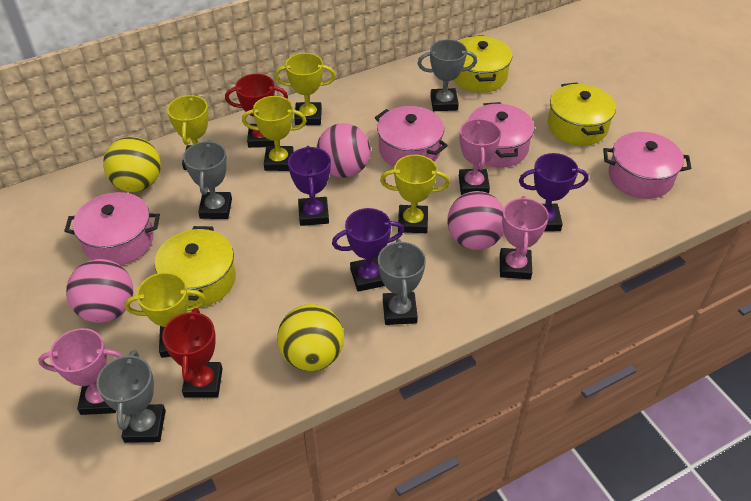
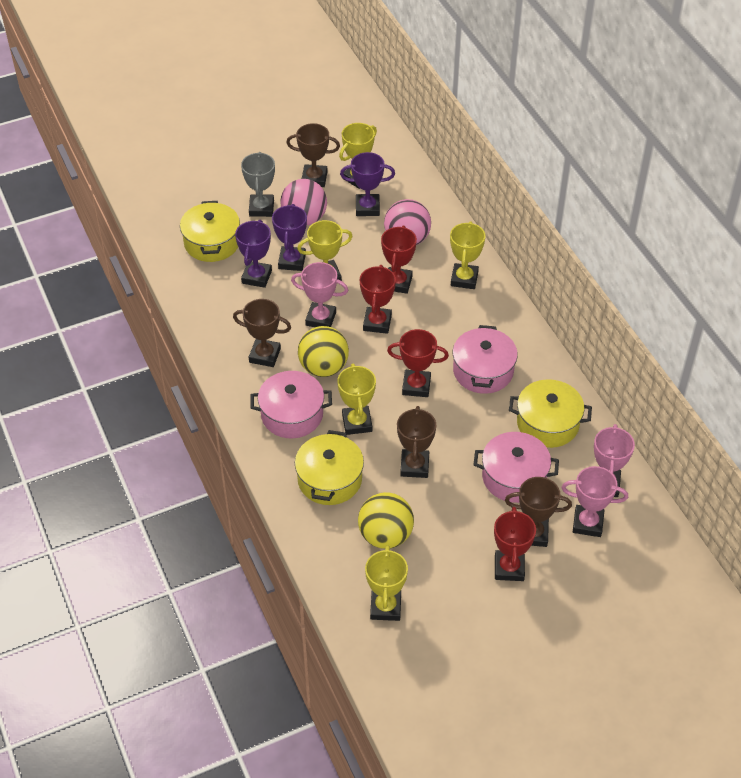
brown trophy: none = 0 -> [233,299,291,367] [286,123,340,187] [397,406,436,478] [505,477,572,547] = 4
grey trophy: [96,350,166,443] [183,140,232,219] [378,239,426,325] [418,39,477,111] = 4 -> [241,152,275,217] = 1
pink ball: [66,259,133,323] [317,123,371,178] [447,191,504,250] = 3 -> [280,179,327,225] [384,199,431,245] = 2
pink pot: [64,192,160,265] [375,106,448,167] [468,102,534,168] [603,132,692,199] = 4 -> [250,371,332,438] [453,325,518,394] [473,432,559,503] = 3
red trophy: [162,308,223,398] [225,74,288,148] = 2 -> [360,265,396,334] [381,226,417,294] [387,329,449,397] [494,507,536,581] = 4

